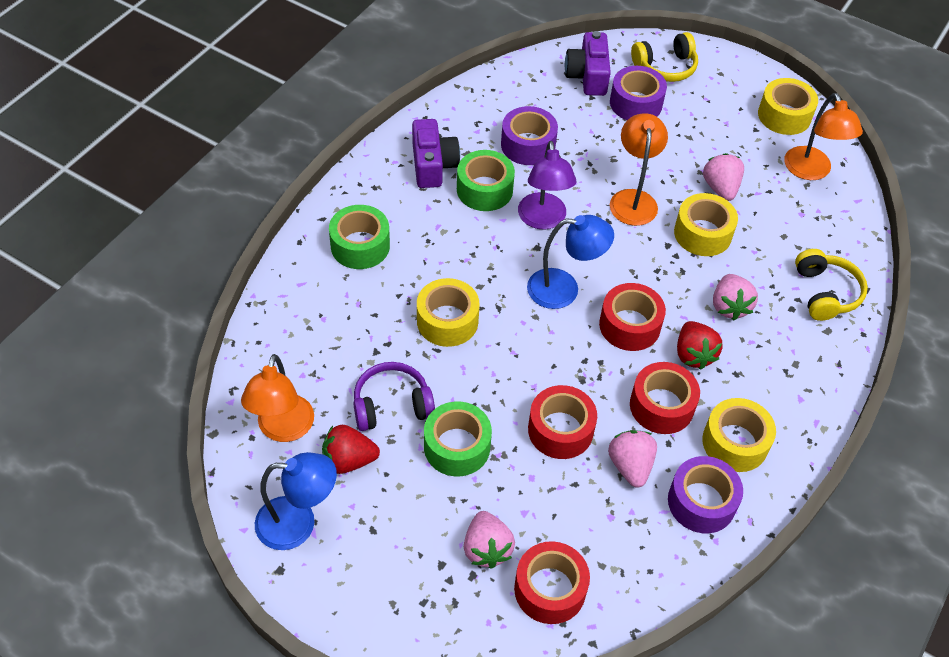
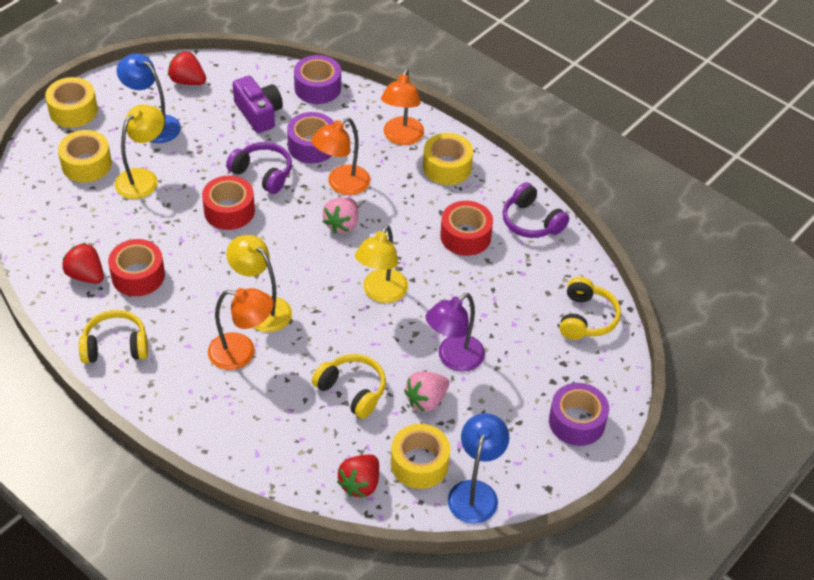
green tape: [329,205,390,269] [424,401,492,476] [457,150,515,211] = 3 -> none = 0
pink strawberry: [464,511,515,569] [608,430,657,487] [703,153,744,201] [713,274,758,321] = 4 -> [323,197,358,233] [404,372,449,412] = 2
purple camera: [412,119,460,188] [565,31,611,96] = 2 -> [233,76,283,133] = 1
purple headphones: [353,362,435,431] = 1 -> [226,142,292,194] [503,182,569,238] = 2
red strawberry: [322,425,380,474] [677,321,722,370] = 2 -> [62,243,104,284] [168,51,206,85] [337,454,379,498] = 3
red tape: [514,541,590,624] [528,385,597,459] [599,283,666,351] [630,362,700,434] = 4 -> [108,239,165,296] [202,175,255,230] [440,201,493,256] = 3
yellow headphones: [631,32,698,82] [795,249,868,321] = 2 -> [79,310,148,363] [312,354,386,419] [560,277,621,340] = 3
yellow lamp: none = 0 -> [115,105,164,199] [226,235,292,332] [355,225,408,303] = 3

